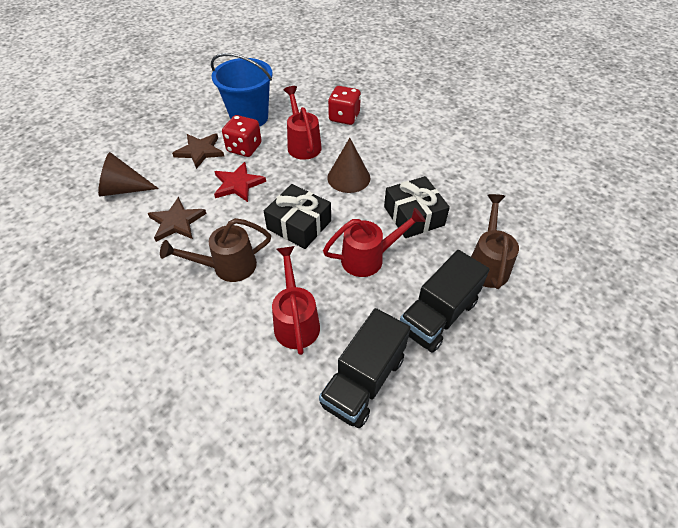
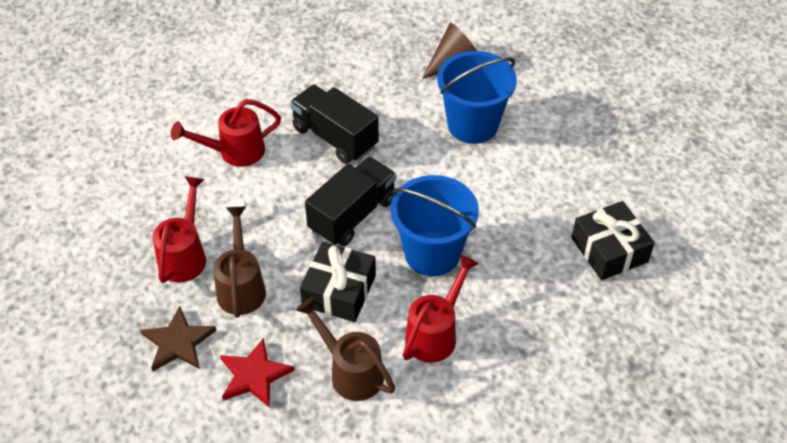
blue bucket: [211,53,273,127] = 1 -> [391,175,479,276] [437,51,517,144] = 2
brown cone: [98,152,159,196] [327,138,371,193] = 2 -> [422,22,477,79] = 1
brown star: [148,197,207,242] [172,133,224,169] = 2 -> [141,306,216,371] = 1
red dice: [222,115,261,157] [328,86,361,125] = 2 -> none = 0

